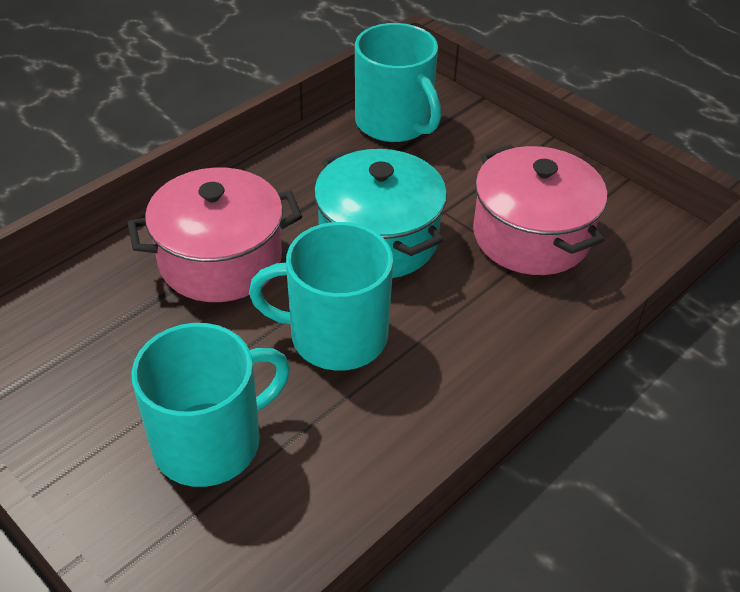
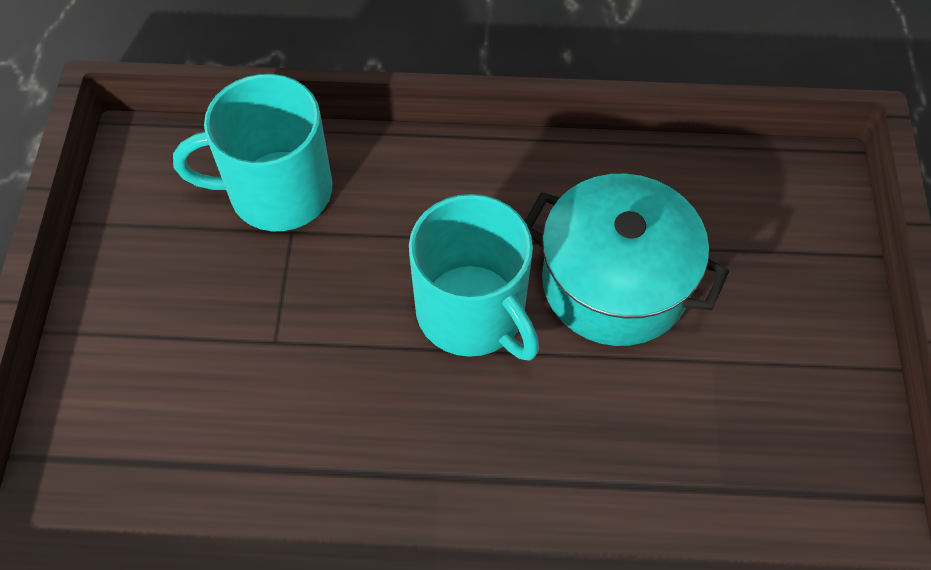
pink pot: [128,167,302,302] [473,145,607,275] = 2 -> none = 0
turquoise mug: [131,323,290,487] [249,222,393,371] [355,23,441,142] = 3 -> [173,74,332,231] [409,194,539,360] = 2

